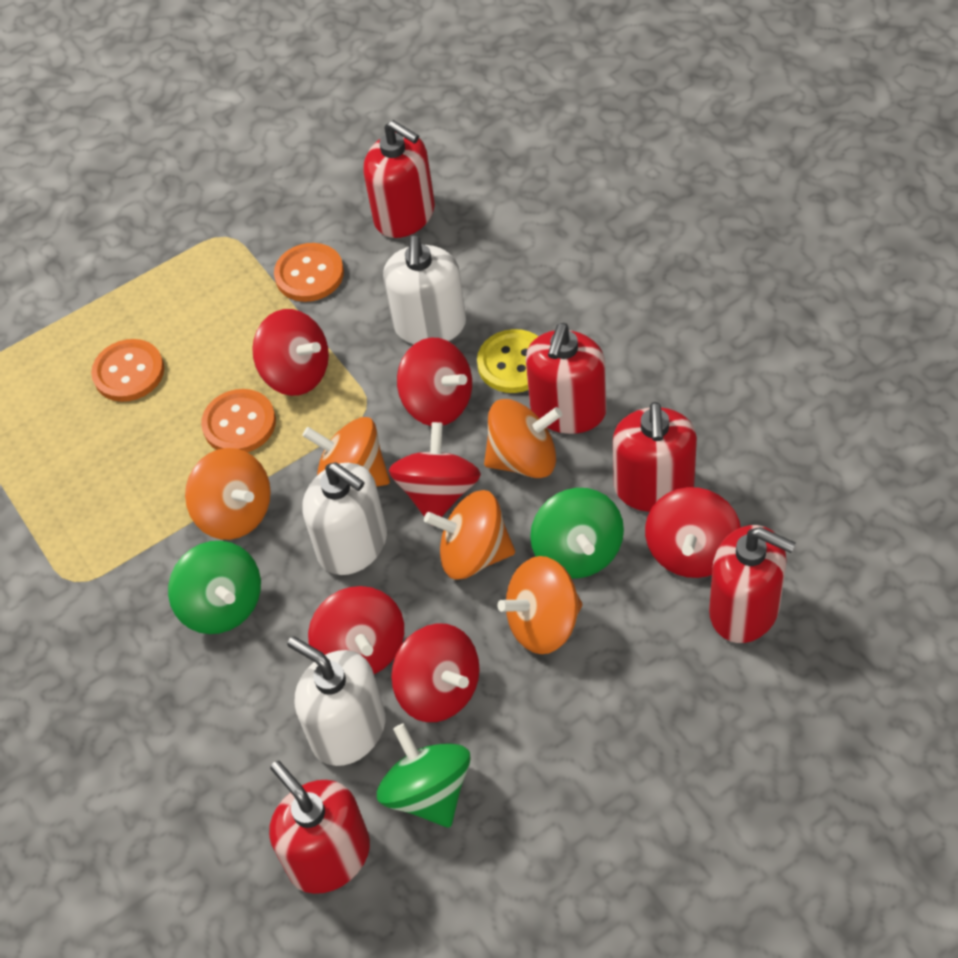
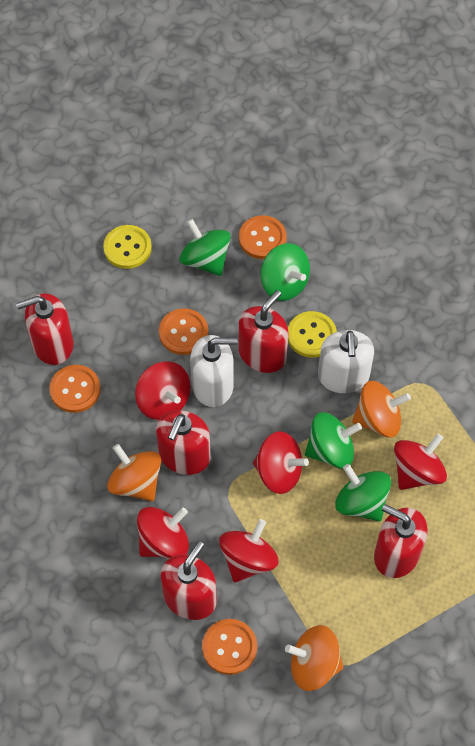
green spinning top: [168,541,261,634] [377,723,471,828] [530,488,624,579] = 3 -> [179,219,231,276] [260,243,310,301] [305,412,362,469] [335,464,391,521] = 4
orange button: [91,339,164,402] [201,389,276,452] [274,243,344,302] = 3 -> [49,365,101,413] [159,308,208,355] [202,619,257,675] [239,215,287,259] = 4
orange spinning top: [185,448,271,540] [302,417,390,487] [424,490,515,579] [484,399,562,478] [498,556,583,654] = 5 -> [107,444,161,501] [285,625,343,691] [352,381,411,438] = 3
red spinning top: [252,309,329,396] [308,586,404,674] [389,422,481,526] [391,623,480,722] [397,338,472,426] [645,487,741,578] = 6 -> [135,361,191,420] [137,507,189,558] [219,519,278,582] [253,431,309,494] [394,434,447,490] = 5
white soap dispenser: [287,636,386,766] [302,462,387,575] [383,235,466,344] = 3 -> [190,335,237,407] [318,330,374,393] = 2
yellow button: [477,329,539,393] = 1 -> [103,225,152,269] [288,311,337,358] = 2

